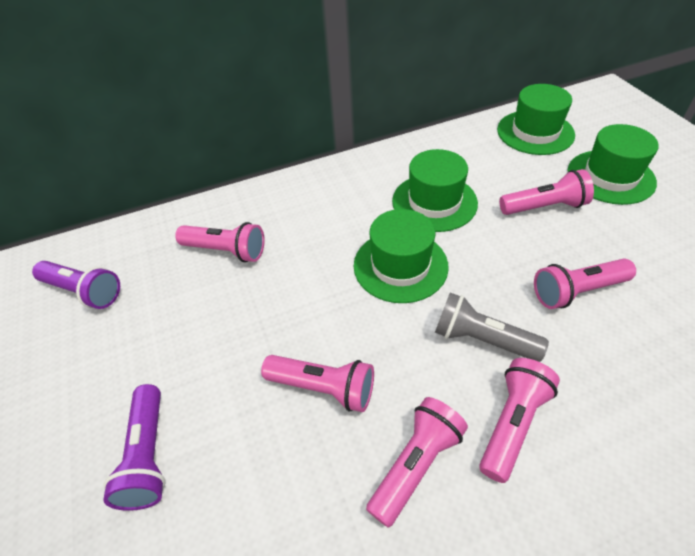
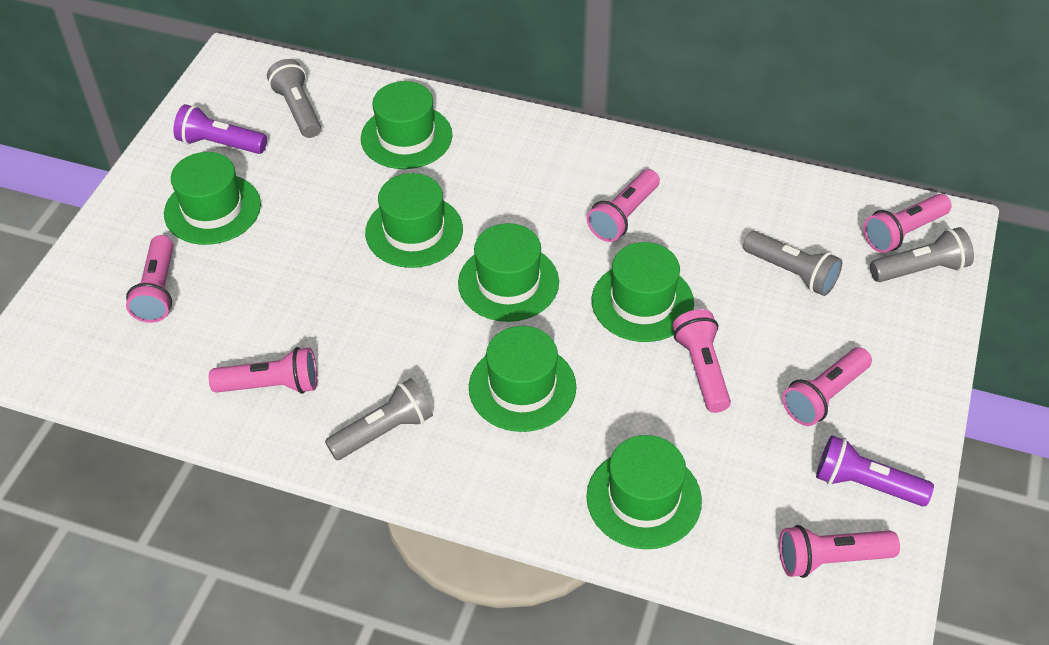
green hat: [354,209,449,303] [392,149,478,232] [497,84,575,155] [567,124,659,205] = 4 -> [164,152,261,245] [361,81,453,169] [365,173,463,268] [458,223,559,322] [469,326,576,432] [586,435,702,549] [592,242,694,342] = 7
grey flashlight: [435,293,549,362] = 1 -> [267,59,321,138] [325,378,433,460] [743,231,842,296] [870,227,974,282] = 4
pink flashlight: [175,222,265,262] [261,355,374,412] [366,397,468,528] [479,358,560,483] [499,169,594,215] [534,259,636,309] = 6 -> [126,235,174,323] [209,347,317,394] [587,169,660,242] [672,309,731,413] [779,525,900,578] [782,347,872,426] [863,194,952,253] = 7

